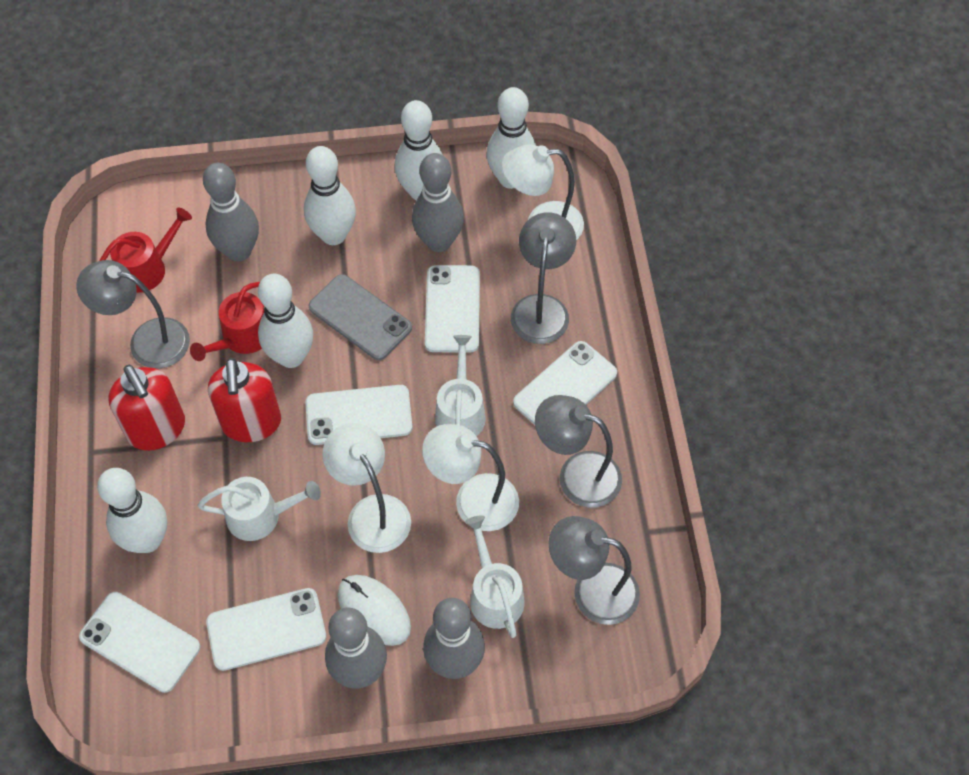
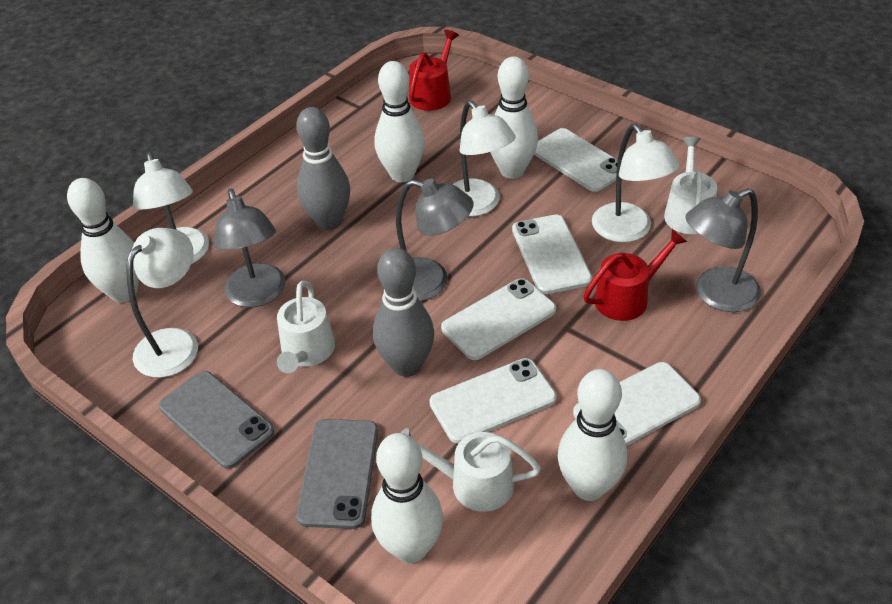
grey bowling pin: [203,163,259,261] [325,608,387,689] [412,153,464,252] [423,598,485,679] = 4 -> [296,107,350,230] [373,248,434,377] = 2
grey lamp: [77,260,190,369] [511,212,576,344] [535,395,622,508] [549,516,640,625] = 4 -> [214,189,286,307] [396,179,473,301] [686,188,761,312] = 3
grey phone: [309,274,412,360] = 1 -> [159,371,274,469] [296,419,378,529] = 2
red soap dispenser: [108,365,185,451] [208,358,281,442] = 2 -> none = 0
white lamp: [322,423,411,553] [422,424,519,531] [502,144,584,240] = 3 -> [126,228,198,378] [133,152,209,264] [452,100,516,217] [592,124,680,242] = 4
white mouse: [338,575,411,646] = 1 -> none = 0

